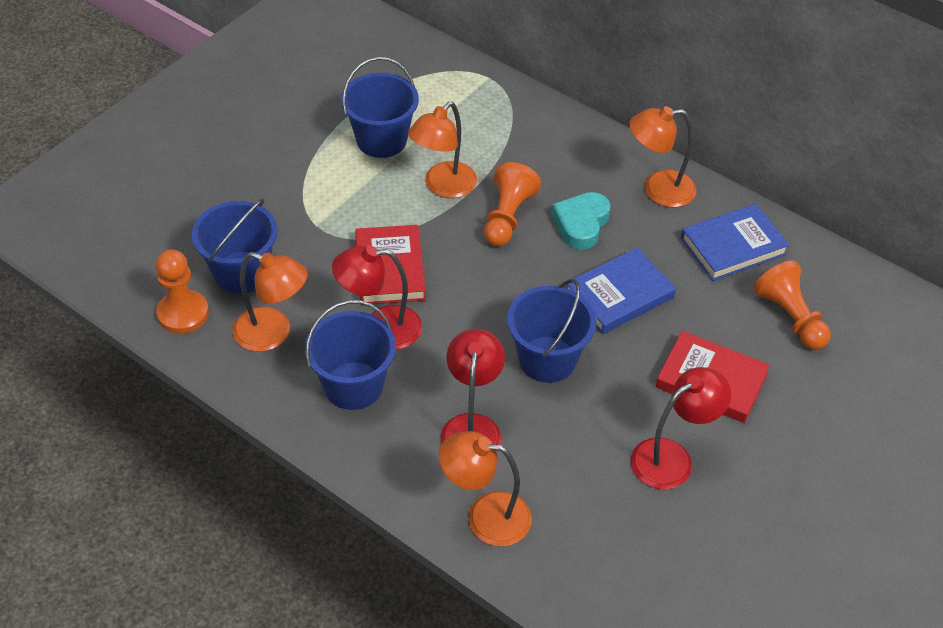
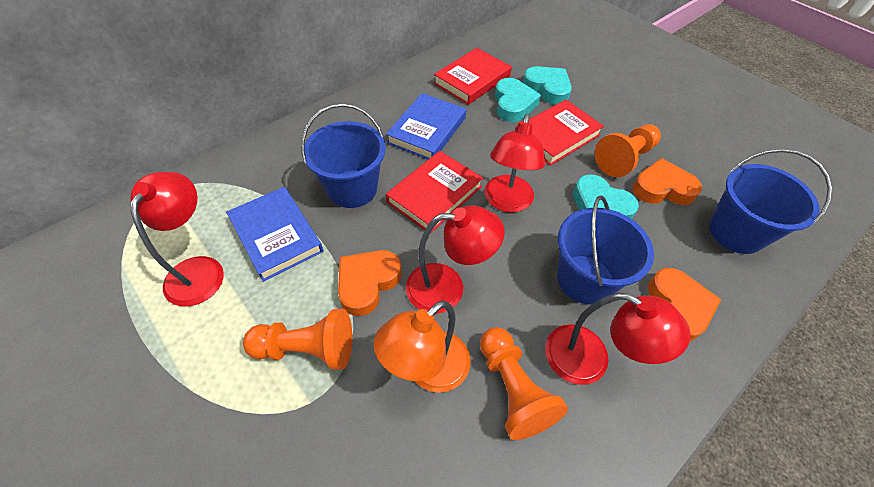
blue bucket: [192,198,278,294] [305,300,396,410] [341,57,419,158] [507,279,596,383] = 4 -> [301,103,386,208] [557,195,654,304] [709,149,832,254] = 3
orange heart: none = 0 -> [338,250,402,316] [633,158,702,205] [648,268,722,341] = 3
orange lamp: [232,252,308,352] [408,102,477,198] [439,431,532,547] [629,106,696,207] = 4 -> [373,300,471,393] = 1
red book: [355,225,426,305] [656,331,770,423] = 2 -> [386,151,483,234] [434,48,512,105] [515,99,604,166] = 3
red lamp: [332,246,422,350] [441,329,505,452] [631,367,731,490] = 3 -> [130,172,224,307] [406,205,505,314] [485,114,546,213] [545,293,690,385] = 4
turquoise heart: [552,192,611,250] = 1 -> [495,78,541,122] [523,66,572,105] [573,174,639,219] = 3

